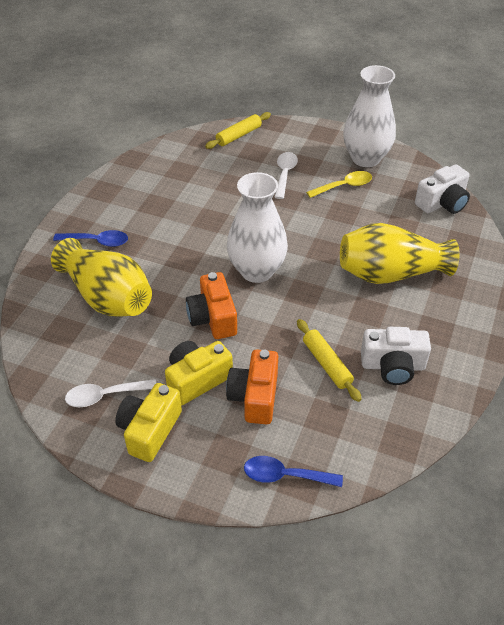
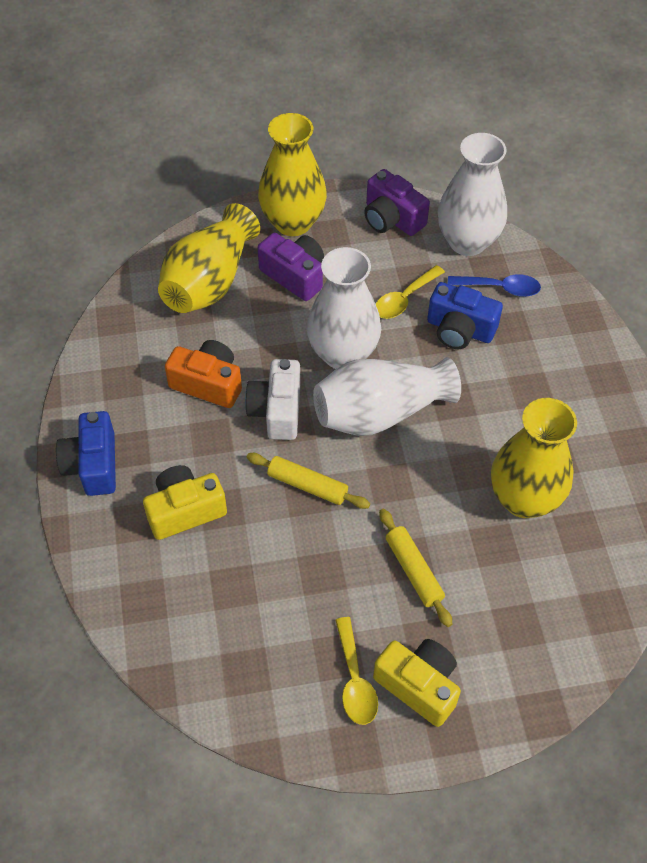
blue camera: none = 0 -> [56,411,116,496] [427,282,503,349] = 2
blue spoon: [53,230,128,247] [244,456,343,487] = 2 -> [448,274,541,297] = 1
orange camera: [186,272,237,339] [226,349,278,425] = 2 -> [165,340,242,408] = 1
purple camera: none = 0 -> [258,233,324,301] [364,169,430,236] = 2
white camera: [361,327,431,385] [415,164,470,214] = 2 -> [245,359,301,440] = 1
white spoon: [65,379,156,407] [275,152,298,199] = 2 -> none = 0
white vase: [227,172,288,283] [343,65,396,167] = 2 -> [307,247,381,369] [313,357,461,436] [438,133,507,256] = 3
yellow spoon: [306,171,372,198] = 1 -> [335,617,378,725] [376,265,445,319] = 2
yellow vase: [51,238,152,317] [340,223,460,284] = 2 -> [158,203,260,313] [258,113,327,236] [491,398,577,518] = 3

